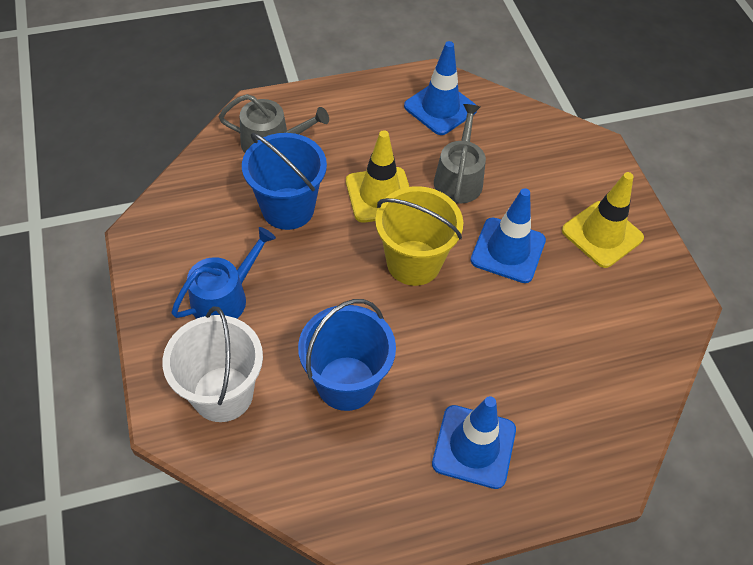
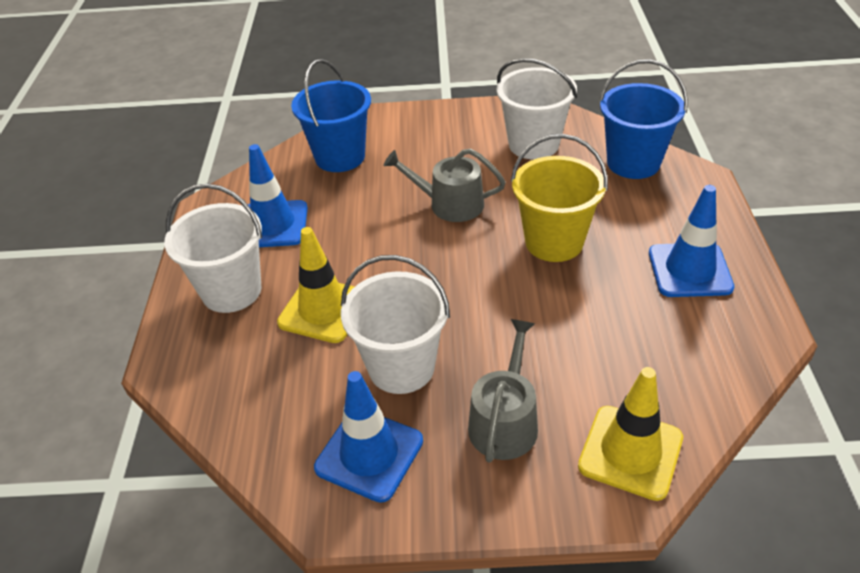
blue watering can: [171,227,276,319] = 1 -> none = 0
white bucket: [162,307,263,422] = 1 -> [164,184,262,313] [341,255,450,394] [496,58,577,160] = 3

